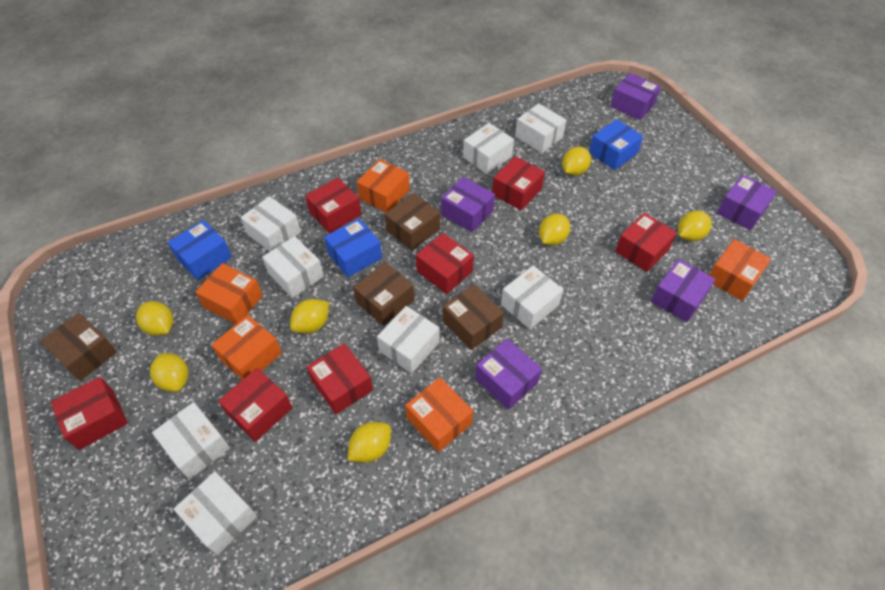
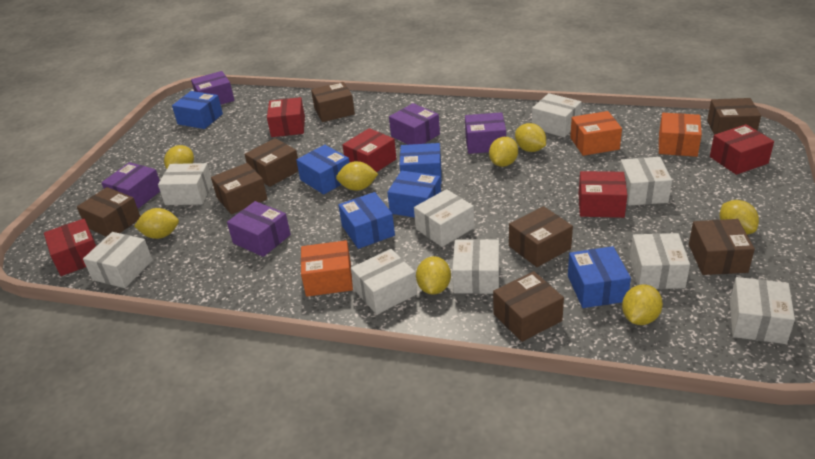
blue box: [168,220,232,280] [324,218,382,277] [589,119,643,170] = 3 -> [172,91,223,129] [296,145,350,194] [338,192,395,249] [387,171,441,218] [400,143,442,184] [568,246,631,308] = 6
brown box: [40,313,117,381] [353,262,414,326] [385,193,440,251] [443,284,504,350] = 4 -> [77,187,140,237] [211,163,268,214] [245,138,298,187] [311,82,355,122] [493,271,564,342] [509,206,573,267] [689,219,755,275] [707,98,761,135] = 8
orange box: [195,263,263,324] [211,315,282,380] [357,159,410,212] [405,377,473,452] [709,239,771,301] = 5 -> [301,240,353,297] [570,111,622,156] [659,113,702,157] = 3
red box: [51,377,128,450] [218,368,293,442] [305,177,362,233] [307,343,373,414] [416,233,474,294] [492,156,545,210] [615,213,677,272] = 7 -> [44,218,96,276] [267,97,305,137] [342,128,396,172] [579,171,627,218] [710,124,774,175] = 5
white box: [152,402,230,479] [173,471,257,555] [241,196,301,251] [262,236,324,298] [377,306,440,374] [463,123,514,174] [501,265,563,329] [515,103,566,153] = 8 -> [83,232,153,288] [158,163,213,205] [351,249,417,314] [414,189,474,247] [452,239,499,294] [532,93,582,137] [619,157,672,206] [630,233,690,289] [730,277,795,344] = 9
yellow lemon: [136,301,173,336] [150,353,188,392] [290,299,329,334] [347,422,391,463] [539,213,570,245] [562,146,591,176] [678,211,712,241] = 7 -> [134,208,179,239] [164,145,194,169] [336,161,378,191] [416,256,451,295] [489,137,518,167] [515,123,546,152] [622,285,663,325] [720,200,759,235] = 8

